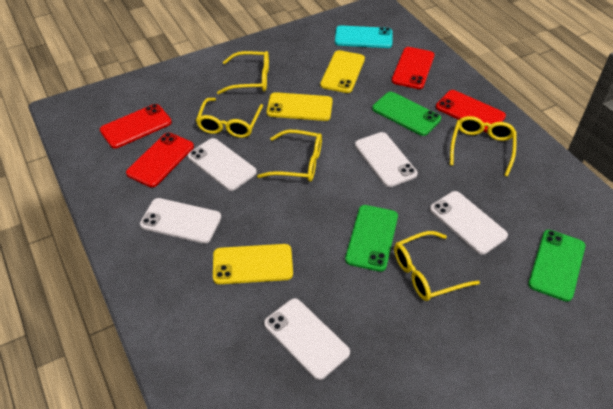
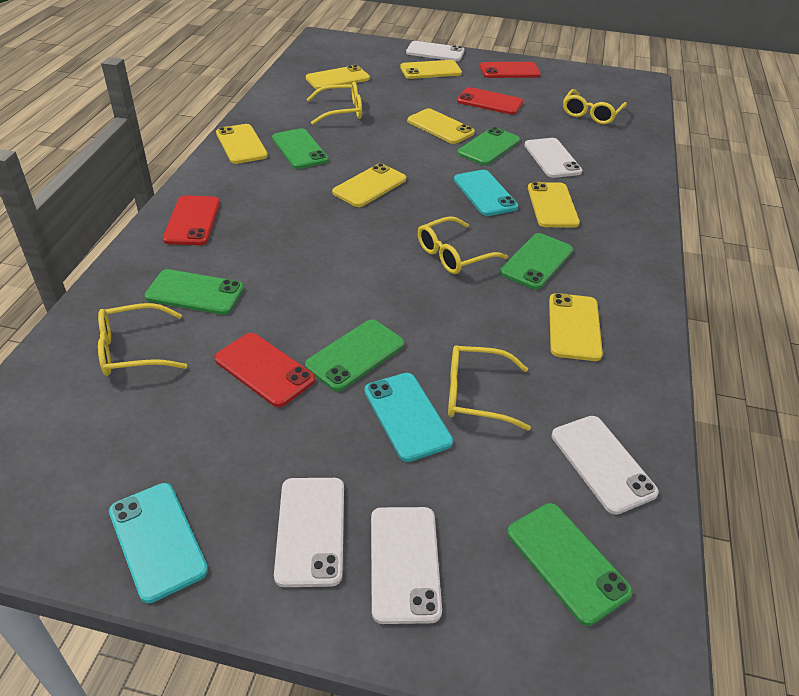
green phone: [345,205,398,272] [372,92,441,136] [528,230,585,302] = 3 -> [144,269,244,315] [272,128,329,169] [305,319,404,391] [457,127,520,165] [500,233,573,290] [507,503,633,626] = 6
turquoise phone: [335,25,392,48] = 1 -> [109,483,208,603] [364,373,453,462] [454,170,518,216] = 3
yellow phone: [213,244,293,284] [267,92,333,121] [320,50,365,93] = 3 -> [216,124,268,164] [306,65,370,89] [332,163,406,207] [400,60,462,79] [407,108,475,144] [528,182,580,228] [549,293,603,361] = 7

